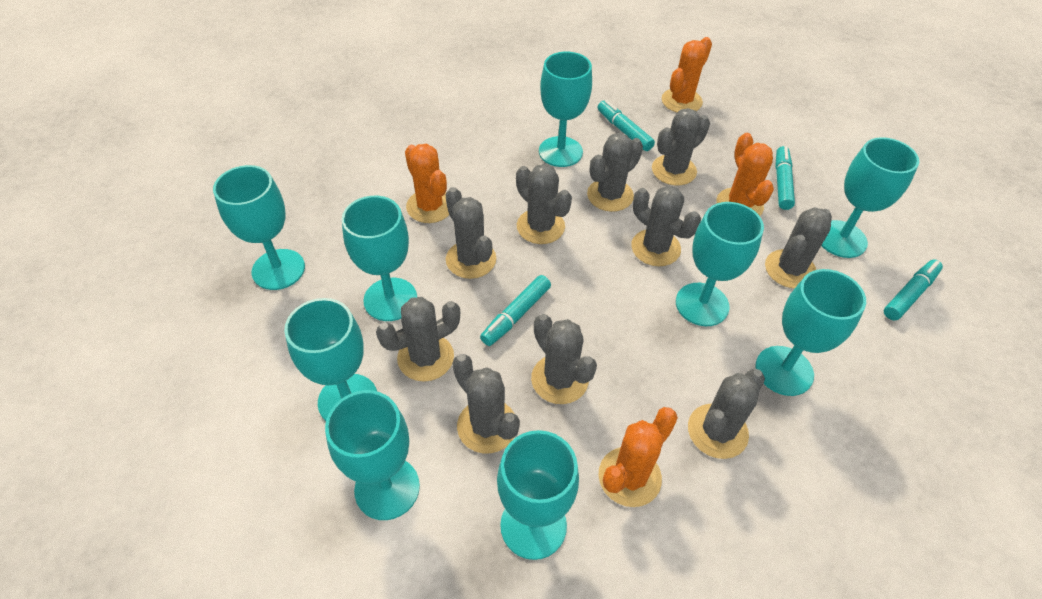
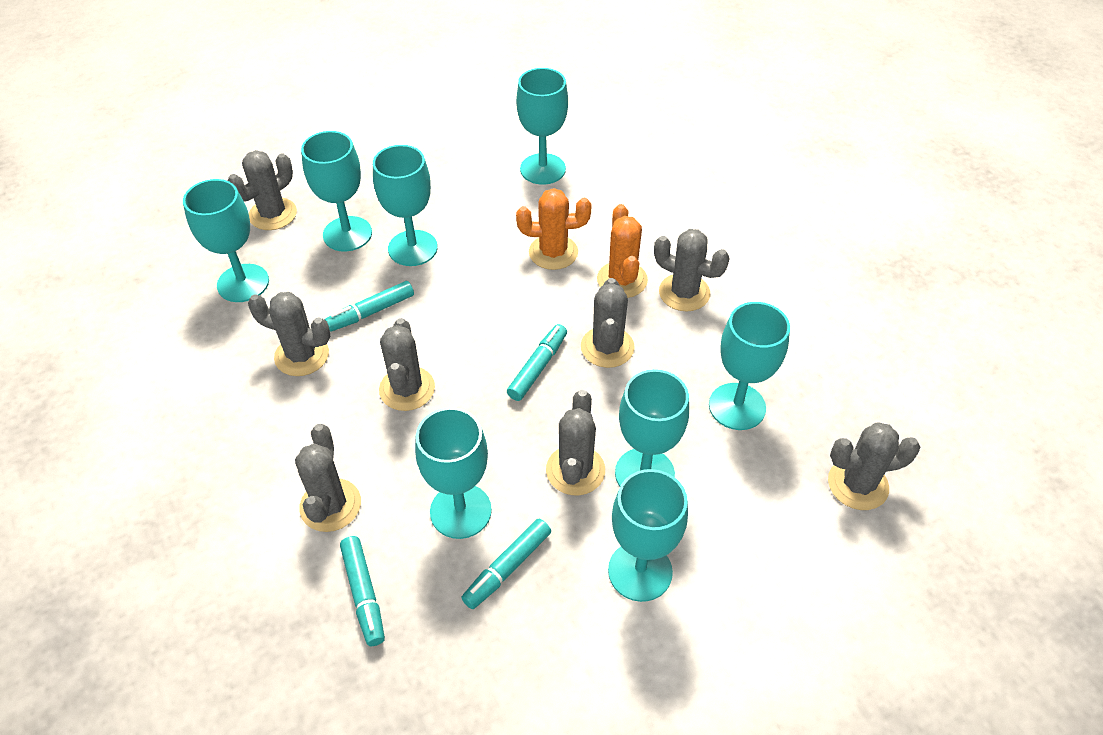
grey cactus: [376,297,460,381] [445,187,496,279] [452,354,520,454] [516,164,572,244] [531,314,597,404] [587,133,643,212] [631,186,701,266] [652,108,710,185] [688,369,765,459] [765,207,832,288] = 10 -> [227,150,297,230] [248,292,330,376] [295,424,361,532] [379,318,435,411] [546,390,605,495] [581,278,635,368] [654,229,730,311] [828,422,920,510] = 8
orange cactus: [405,144,449,223] [599,407,678,507] [662,37,712,113] [716,133,774,216] = 4 -> [516,188,591,270] [597,204,648,298] = 2
turquoise goblet: [213,165,305,290] [284,298,377,421] [325,390,420,520] [342,196,417,321] [497,430,579,560] [539,52,592,167] [676,202,764,326] [755,269,866,396] [821,137,919,258] = 9 -> [183,179,269,302] [301,131,372,252] [373,145,438,266] [415,407,492,539] [516,68,568,185] [608,469,688,602] [615,369,689,486] [709,302,790,430] = 8

